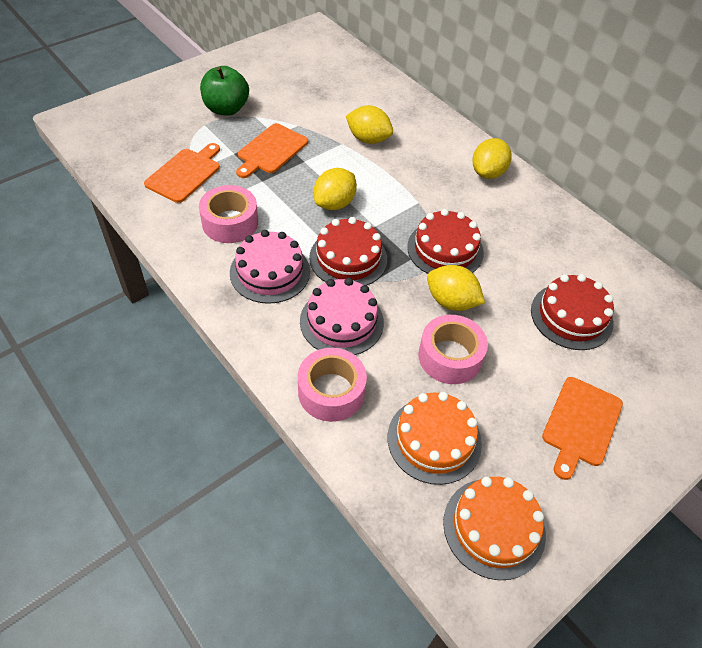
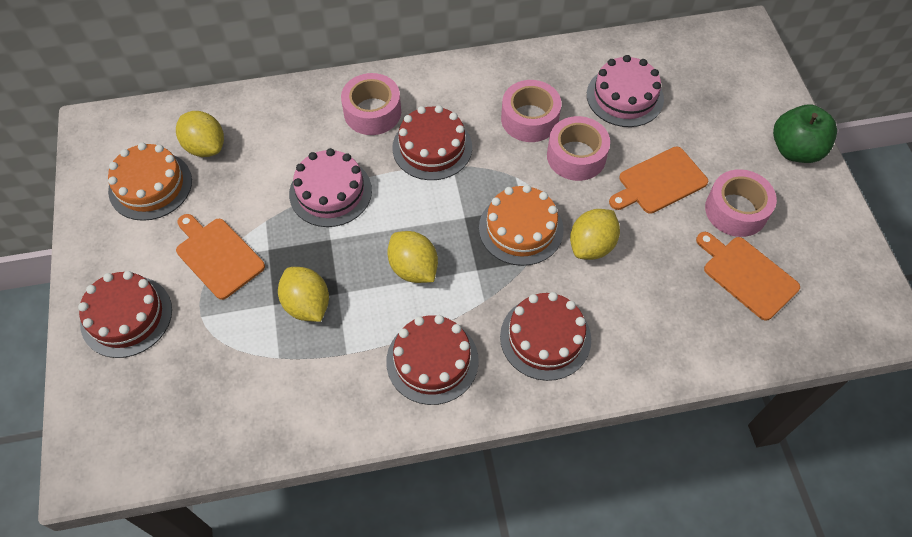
pink tape: [199,185,258,243] [298,348,367,422] [418,315,488,384] = 3 -> [341,73,401,135] [501,80,562,142] [547,116,610,181] [705,169,777,237] = 4
red cake: [309,217,387,285] [407,209,484,274] [531,274,614,350] = 3 -> [78,271,172,358] [386,315,479,405] [392,105,472,180] [500,292,591,381] = 4

